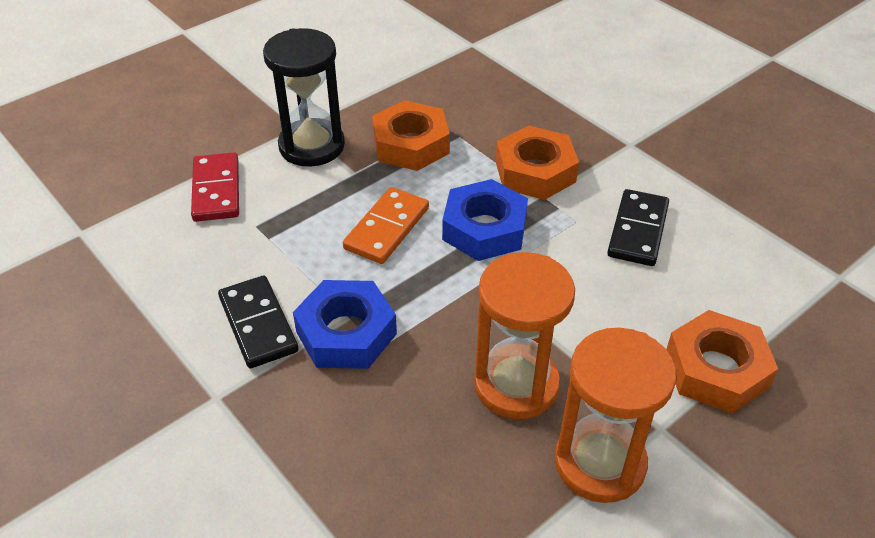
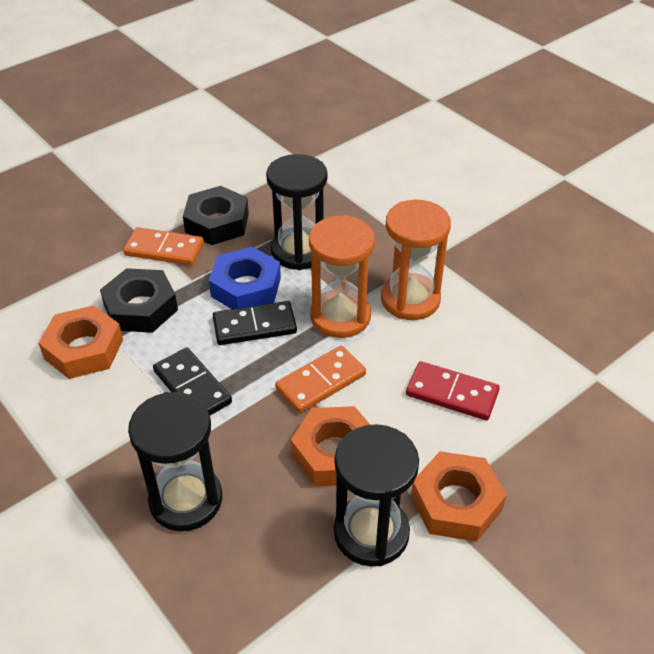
black hourglass: [263,28,345,167] = 1 -> [128,392,222,531] [266,154,328,270] [334,424,419,567] = 3
black nut: none = 0 -> [100,268,178,333] [183,186,249,245] = 2
blue nut: [293,280,397,369] [442,179,528,261] = 2 -> [209,247,281,309] = 1
orange domino: [343,187,429,264] = 1 -> [123,227,204,266] [275,346,366,413] = 2

